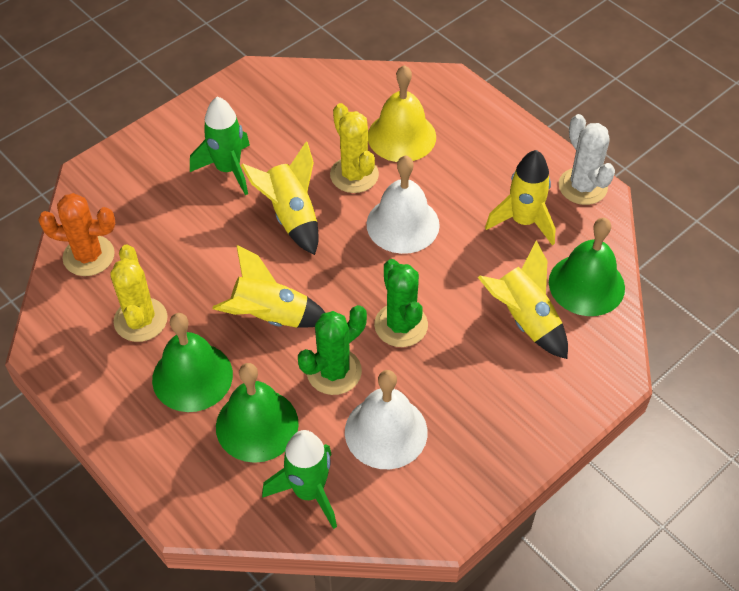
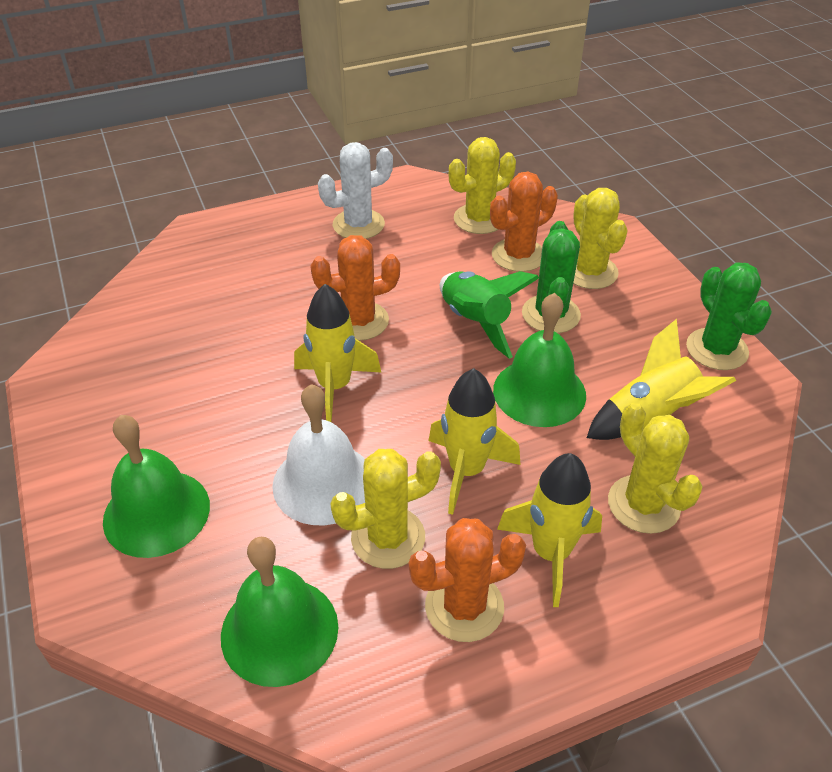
green rocket: [190,97,250,195] [262,430,337,529] = 2 -> [440,271,539,359] = 1
orange cactus: [38,193,115,276] = 1 -> [310,235,400,341] [409,518,526,642] [490,172,558,272] = 3
white bell: [345,370,428,469] [367,155,440,254] = 2 -> [272,384,365,525] = 1
yellow bell: [368,65,436,162] = 1 -> none = 0
yellow cactus: [110,245,168,342] [330,103,379,193] = 2 -> [330,449,441,569] [449,137,516,234] [573,188,628,289] [608,402,703,534] = 4

